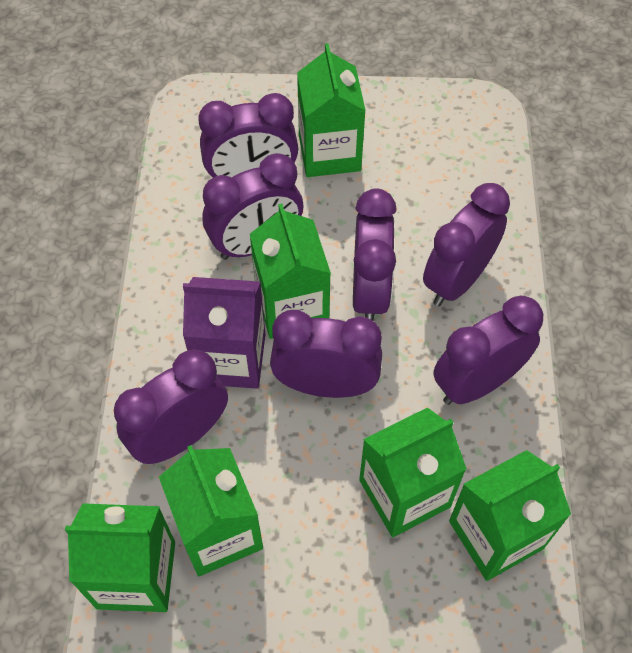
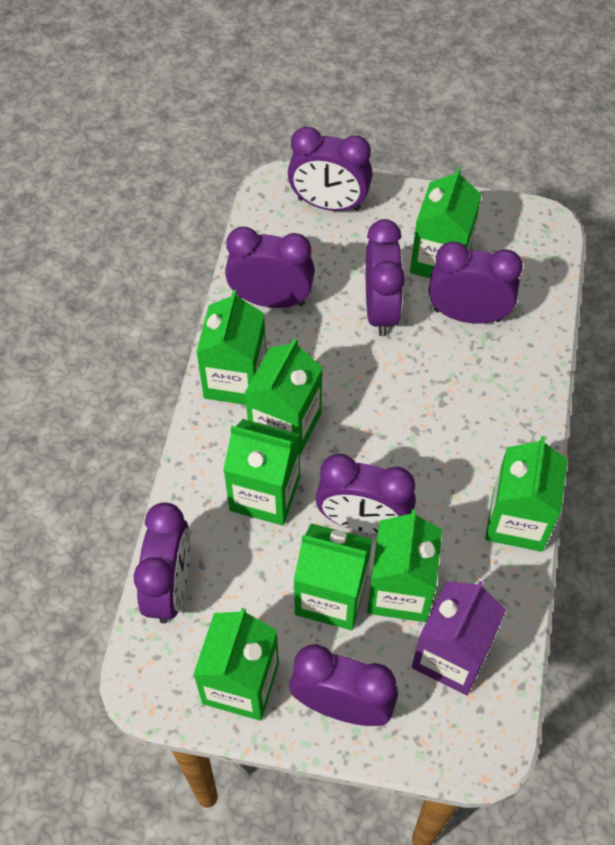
green carton: [65,503,175,612] [159,445,263,576] [250,203,331,339] [297,43,366,177] [359,408,467,537] [449,450,571,581] = 6 -> [193,608,279,721] [196,290,266,405] [223,419,300,526] [245,338,323,454] [294,523,372,630] [367,509,442,622] [410,167,482,278] [485,436,568,552] = 8

